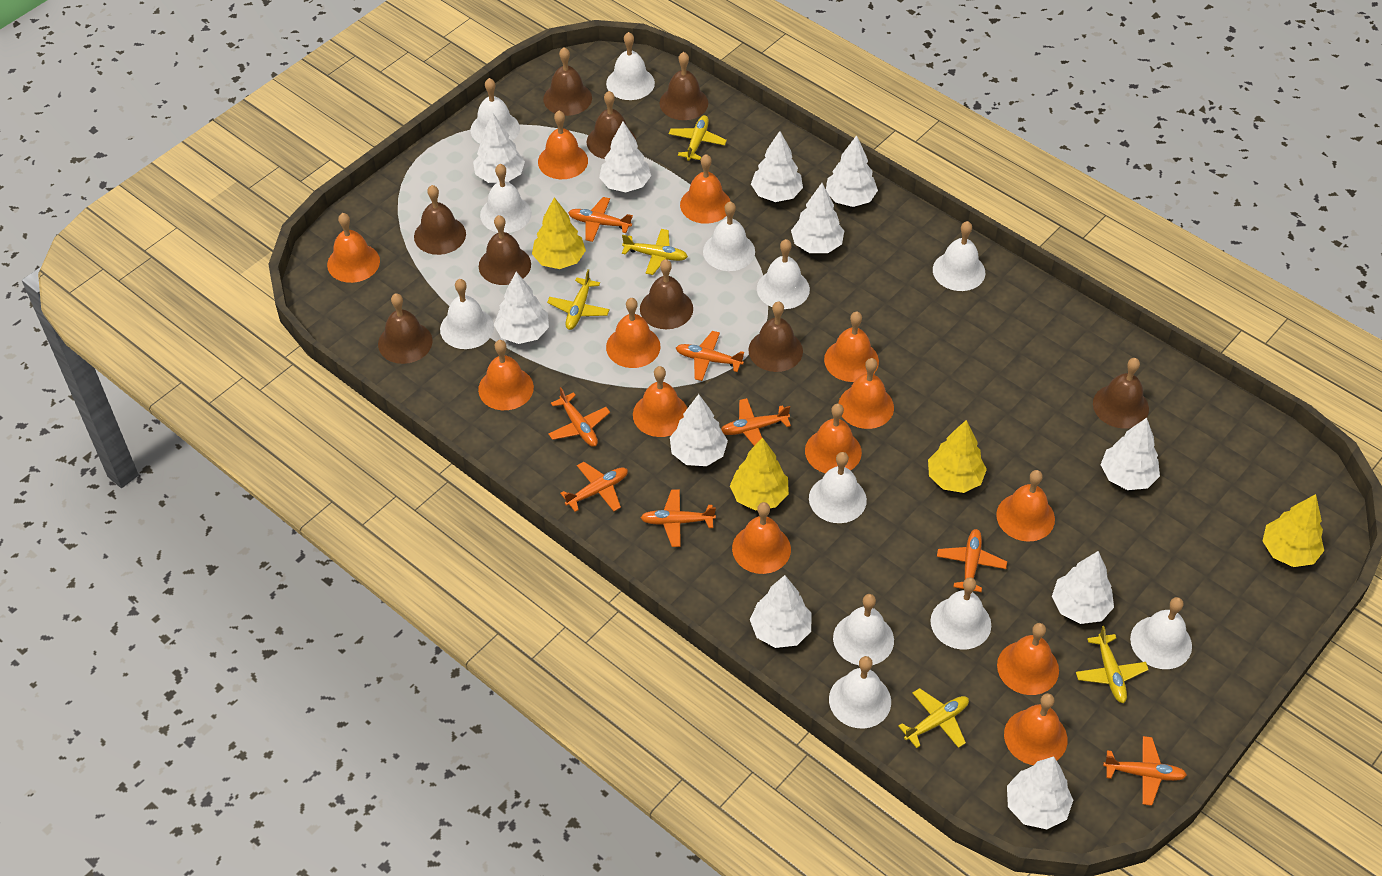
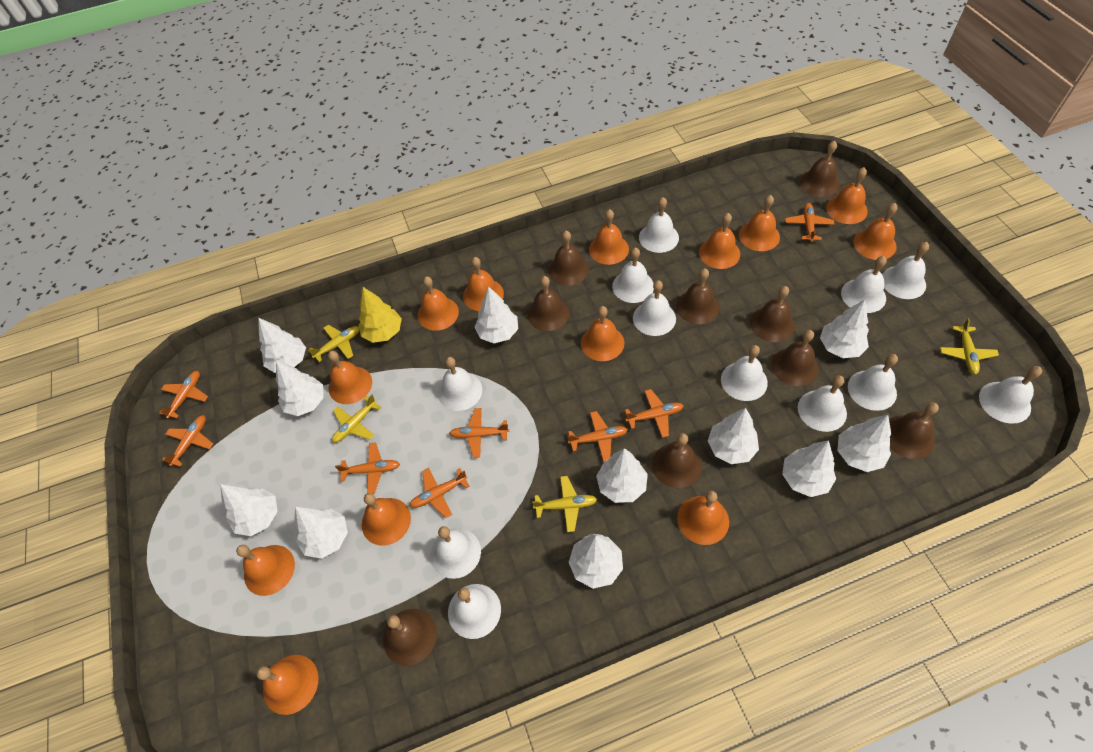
yellow plane: [547,269,610,330] [622,229,688,275] [669,115,727,161] [899,688,969,748] [1076,626,1149,703] = 5 -> [308,325,360,362] [332,394,381,443] [532,476,597,532] [940,318,999,375] = 4
yellow tree: [532,197,586,269] [730,437,789,511] [928,420,987,493] [1263,494,1324,567] = 4 -> [359,287,402,343] = 1

